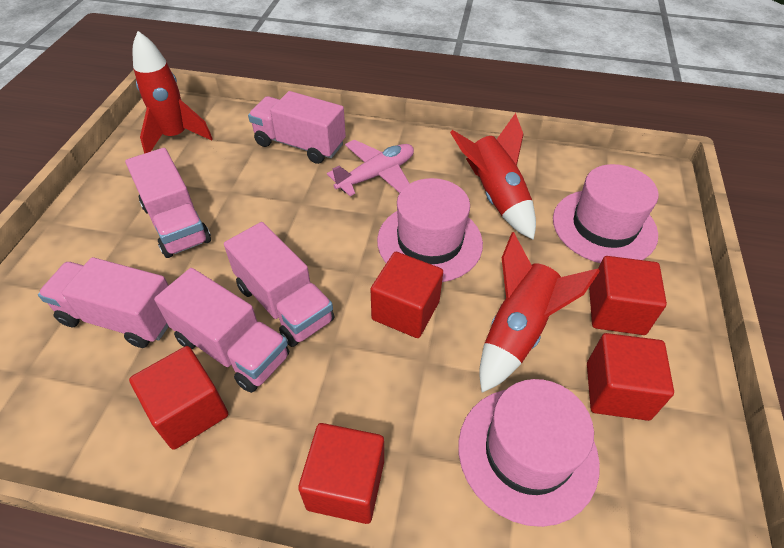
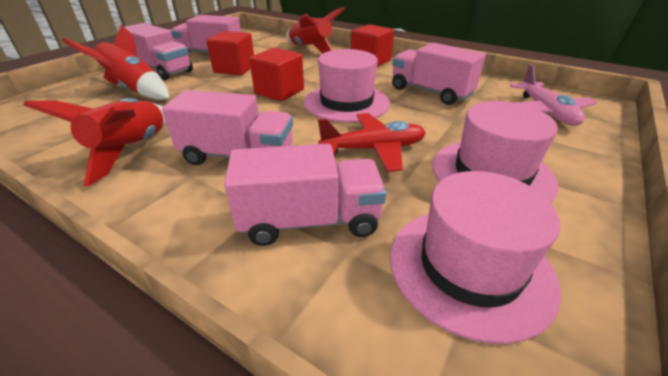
red cube: [129,346,228,450] [298,423,384,524] [370,252,443,338] [587,333,674,421] [589,256,667,335] = 5 -> [206,31,254,75] [249,48,304,101] [351,24,394,67] = 3
red plane: none = 0 -> [318,113,426,172] = 1

